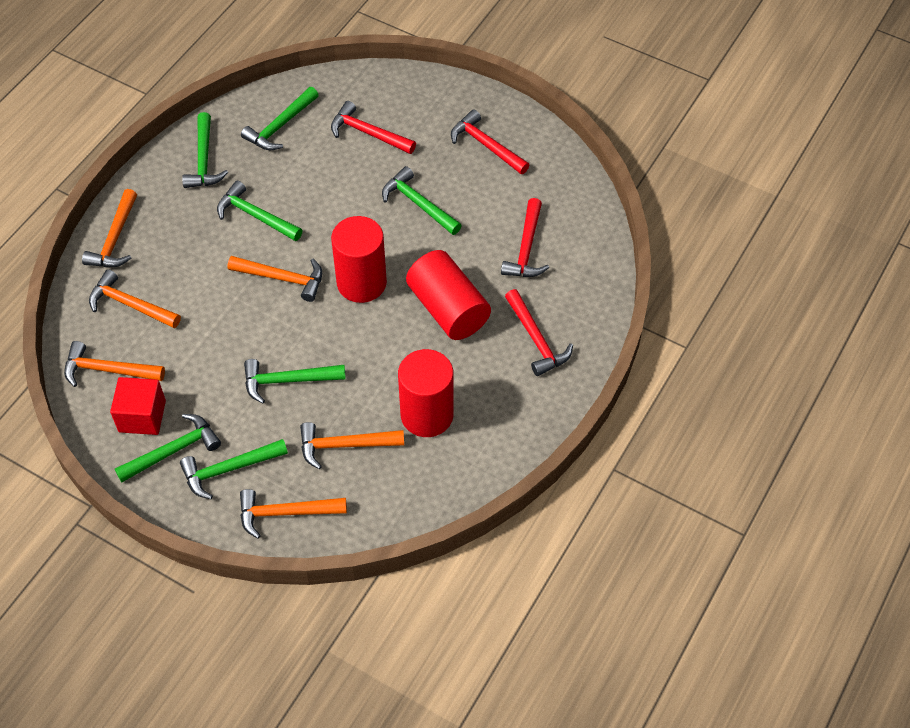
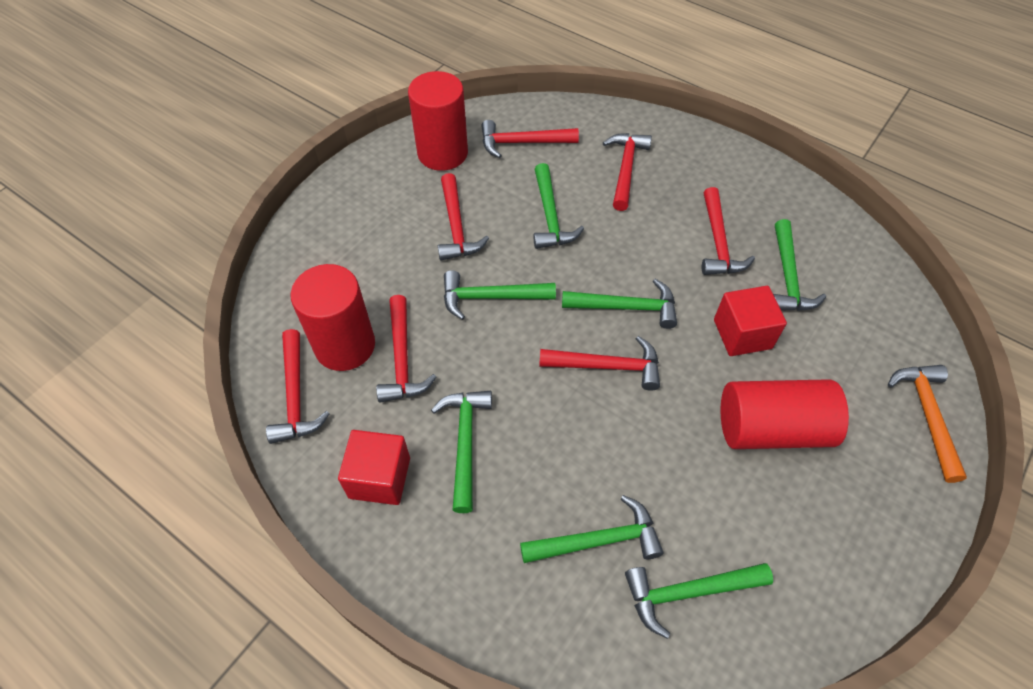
orange hammer: [64,341,165,387] [82,189,137,267] [89,269,181,328] [228,256,322,302] [240,489,347,539] [300,422,404,469] = 6 -> [888,365,967,483] = 1
red cube: [110,377,166,435] = 1 -> [338,430,410,505] [714,286,787,356] = 2
red hammer: [331,101,416,154] [451,109,529,174] [501,198,549,277] [505,289,573,376] = 4 -> [266,329,330,444] [376,295,436,403] [438,173,489,261] [481,120,579,158] [539,336,660,391] [603,133,652,211] [702,187,755,275] = 7

